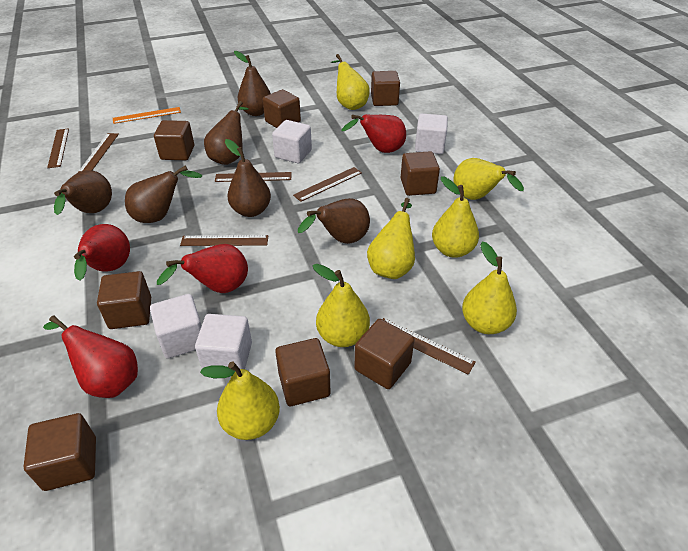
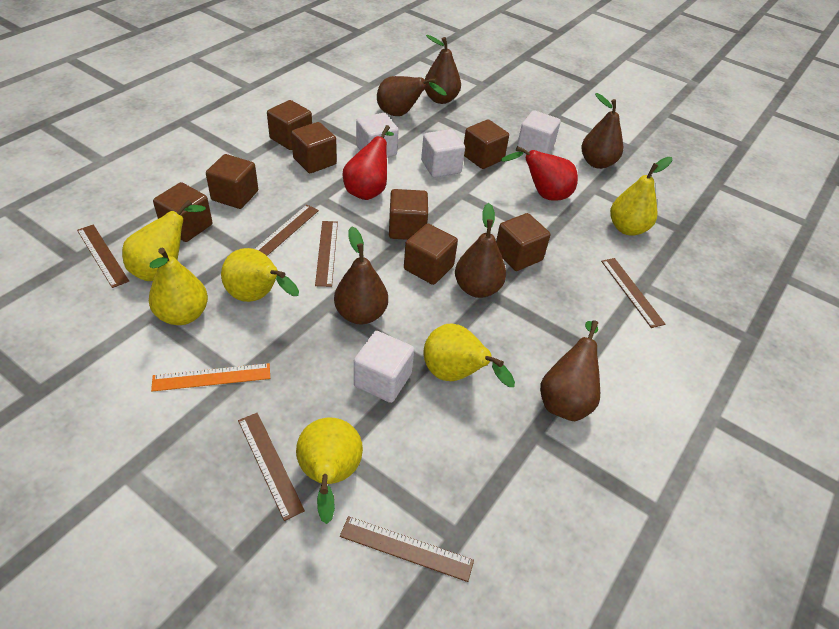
red pear: [43,315,138,398] [74,224,130,281] [157,244,248,293] [342,114,406,153] = 4 -> [343,125,394,200] [501,146,578,201] = 2
yellow pear: [200,361,280,440] [313,264,370,347] [331,54,370,110] [367,198,415,279] [432,177,479,258] [453,158,524,200] [462,242,517,334] = 7 -> [122,200,206,281] [149,248,208,325] [221,248,299,302] [296,418,363,524] [423,324,515,387] [610,157,672,236] = 6

